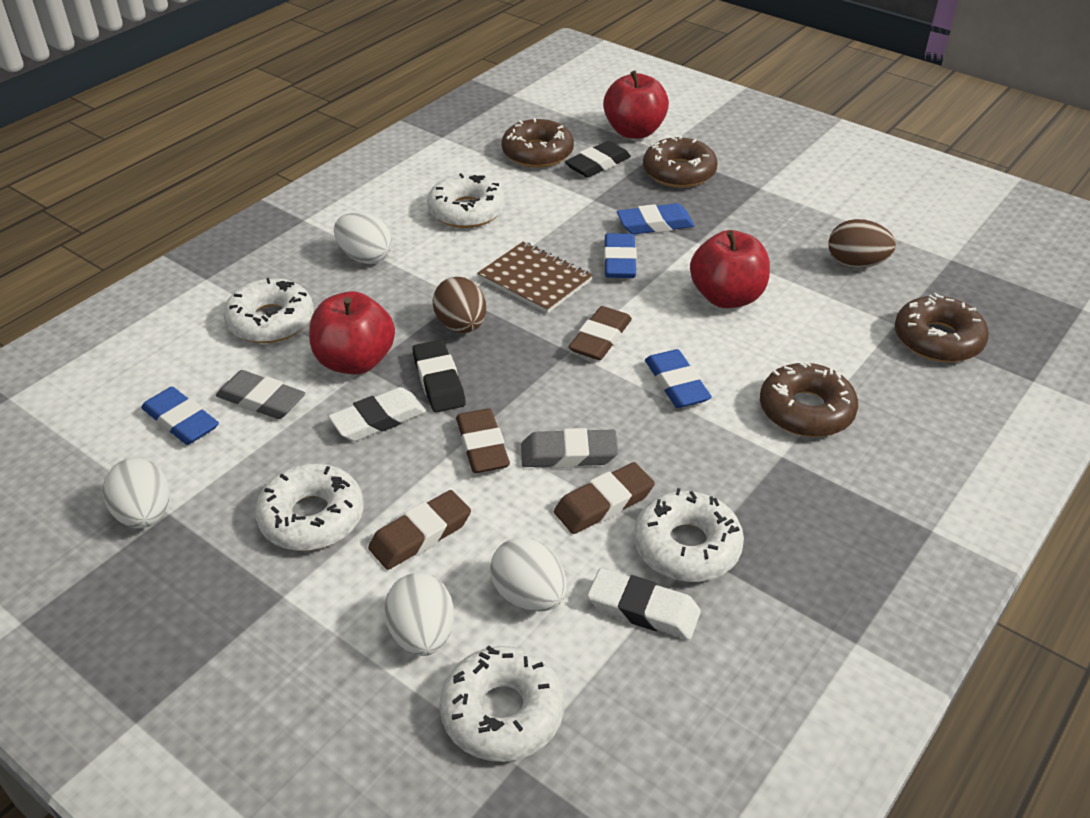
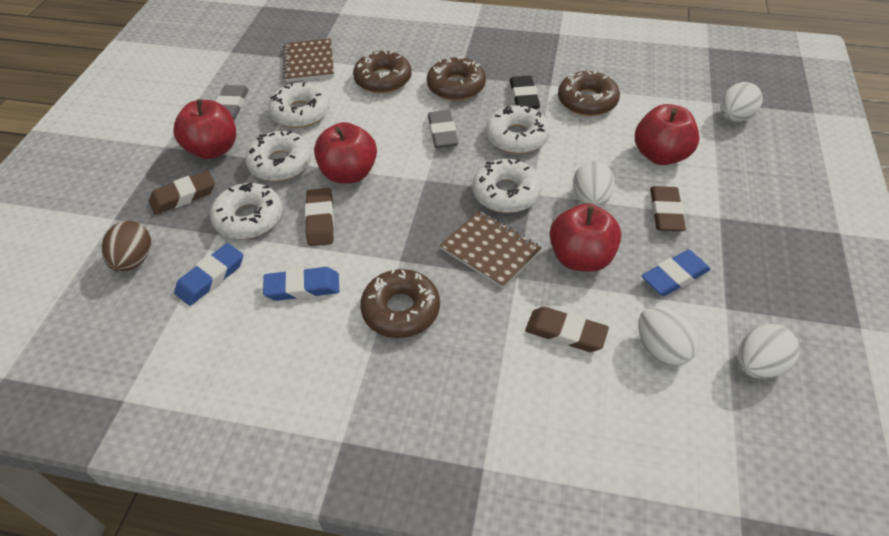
black eraser: [412,340,466,413] [565,141,631,178] = 2 -> [510,76,540,109] = 1
blue eraser: [141,387,219,445] [604,233,637,278] [617,203,695,234] [645,349,712,408] = 4 -> [174,243,243,306] [263,267,339,301] [642,250,711,296] = 3
brown egg: [432,277,486,333] [828,219,896,268] = 2 -> [102,221,151,272] = 1
brown notebook: [477,242,593,313] = 1 -> [283,38,334,82] [440,211,542,288] = 2
red apple: [309,291,395,374] [603,71,669,139] [690,230,770,308] = 3 -> [173,99,236,159] [314,122,377,184] [550,203,621,272] [635,104,699,165] = 4
white eraser: [328,387,426,441] [587,568,701,640] = 2 -> none = 0

